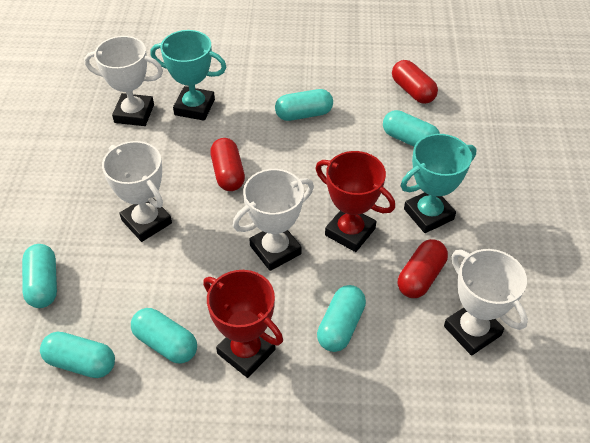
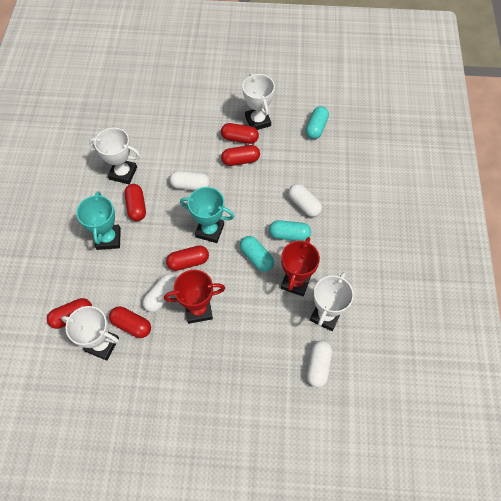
red capsule: [210,138,245,191] [392,60,438,104] [398,239,448,298] = 3 -> [47,298,92,329] [109,306,151,338] [124,184,146,221] [166,245,209,271] [221,123,259,144] [221,145,260,166] = 6
turquoise capsule: [22,244,57,308] [40,332,115,378] [131,308,197,364] [275,89,333,121] [317,285,366,352] [383,110,440,147] = 6 -> [240,236,274,272] [269,220,311,241] [306,106,329,139] = 3
white capsule: none = 0 -> [143,274,177,312] [170,171,210,190] [288,184,322,217] [307,341,332,388] = 4

